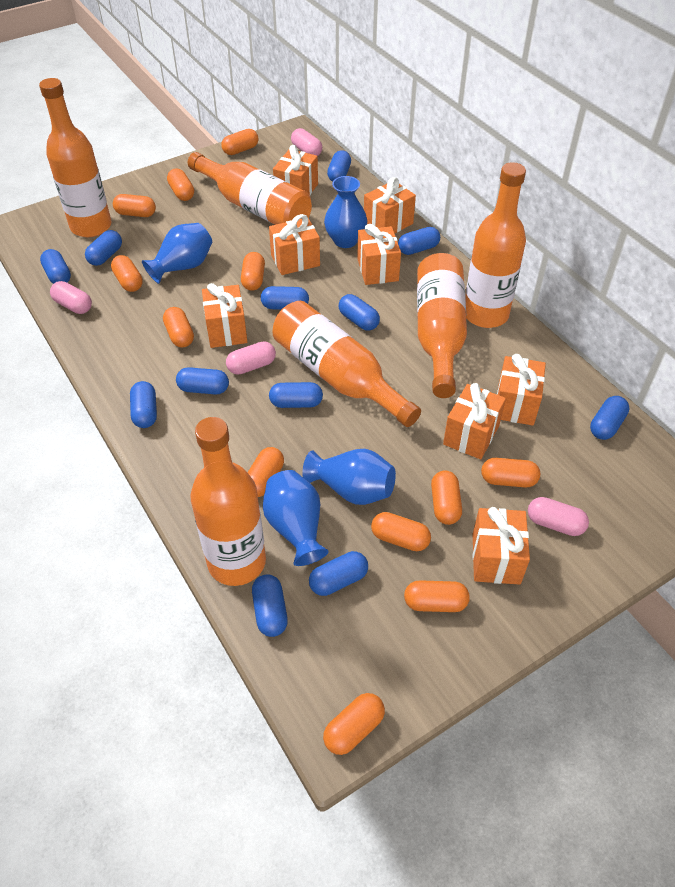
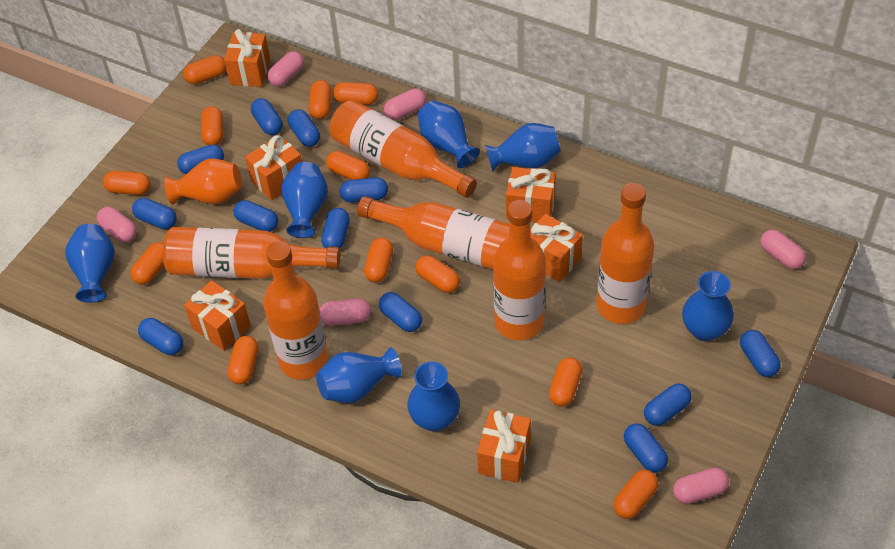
blue vase: [142,223,212,284] [263,470,329,566] [302,449,396,505] [324,176,367,248] = 4 -> [65,224,115,303] [281,162,328,238] [316,347,402,403] [407,362,460,432] [418,101,480,168] [485,123,561,171] [682,271,734,341] = 7
orange gift: [202,283,247,348] [269,214,320,275] [273,145,318,195] [357,224,401,285] [364,177,416,233] [443,383,506,459] [473,507,530,585] [497,354,546,426] = 8 -> [184,280,251,351] [224,29,270,87] [245,135,302,200] [477,410,531,483] [506,167,556,223] [530,214,583,282] = 6
orange vase: none = 0 -> [164,158,242,204] = 1
pink capsule: [50,281,92,314] [226,341,276,375] [291,128,322,156] [528,497,589,536] = 4 -> [97,207,137,242] [268,51,304,87] [320,298,371,326] [384,88,426,120] [673,468,729,504] [760,229,806,269] = 6

